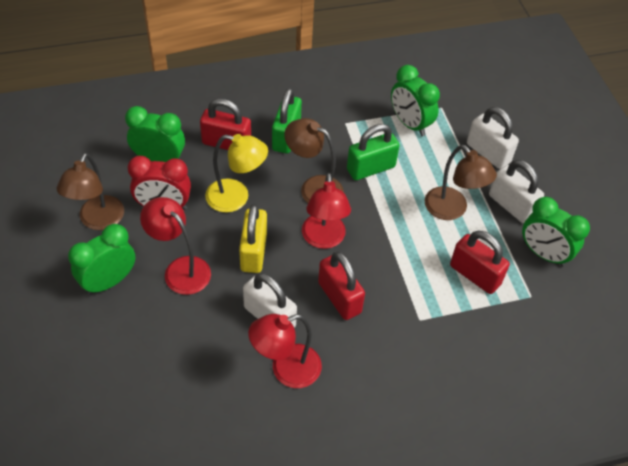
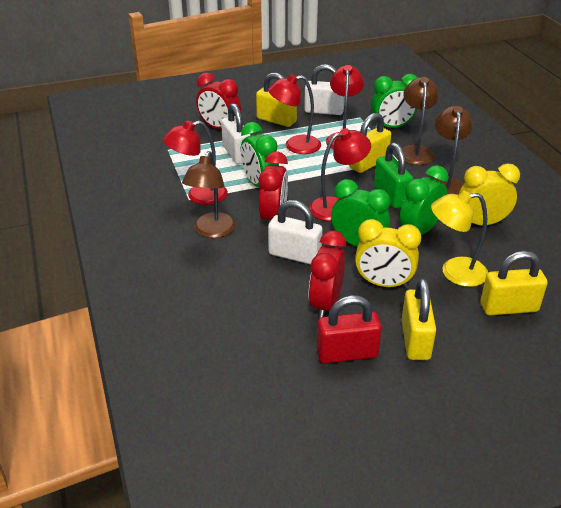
green padlock: [272,88,302,153] [347,124,400,180] = 2 -> [374,142,413,208] = 1
red clock: [128,156,191,210] = 1 -> [196,73,241,129] [259,151,288,225] [309,231,346,319] = 3
red lamp: [140,197,211,295] [248,314,322,388] [302,173,351,249] = 3 -> [163,120,228,205] [268,74,321,154] [309,128,371,221] [326,65,364,149] = 4
red padlock: [200,98,251,150] [318,252,365,320] [450,231,510,294] = 3 -> [317,295,382,363] = 1
yellow clock: none = 0 -> [355,219,422,288] [459,163,520,225] = 2
yellow padlock: [239,204,267,273] = 1 -> [256,73,297,127] [349,113,391,173] [401,278,436,360] [480,251,548,315] = 4

